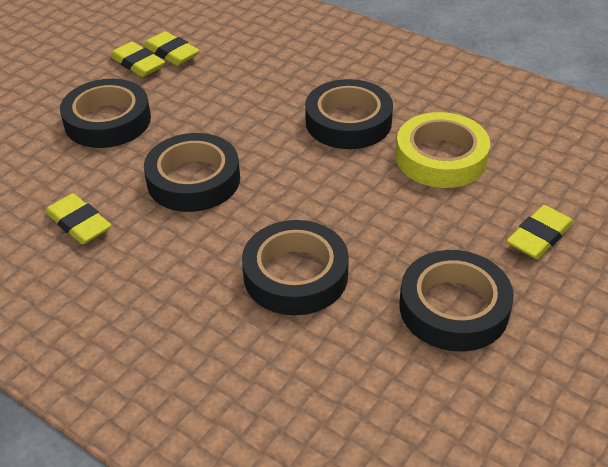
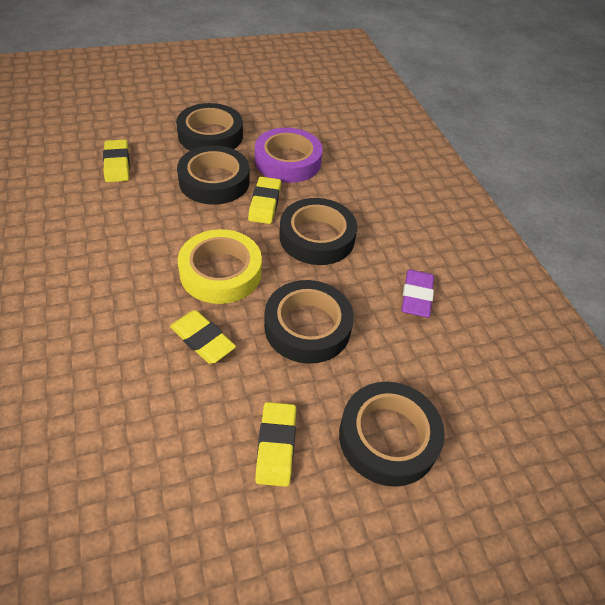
purple eraser: none = 0 -> [402,270,434,317] = 1
purple tape: none = 0 -> [255,128,323,183] = 1

